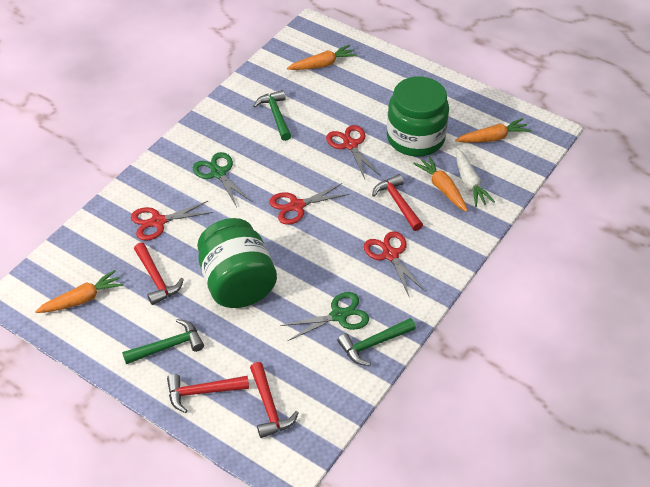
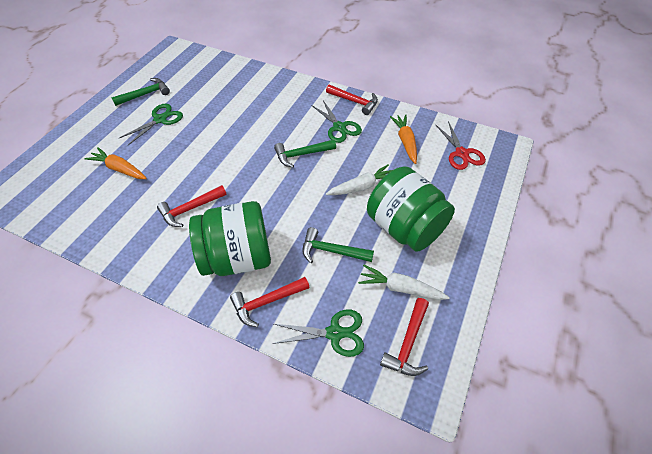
green scissors: [193,152,252,207] [280,292,369,341] = 2 -> [119,104,183,145] [272,310,364,357] [311,100,362,143] = 3
orange carrot: [35,270,124,313] [287,45,357,70] [413,156,468,212] [455,118,531,143] = 4 -> [85,147,147,179] [390,114,417,164] = 2
red scissors: [131,201,213,240] [269,183,350,225] [326,125,380,179] [364,231,426,296] = 4 -> [435,121,486,170] = 1
white carrot: [456,148,495,207] = 1 -> [326,164,392,195] [358,265,450,300] = 2

